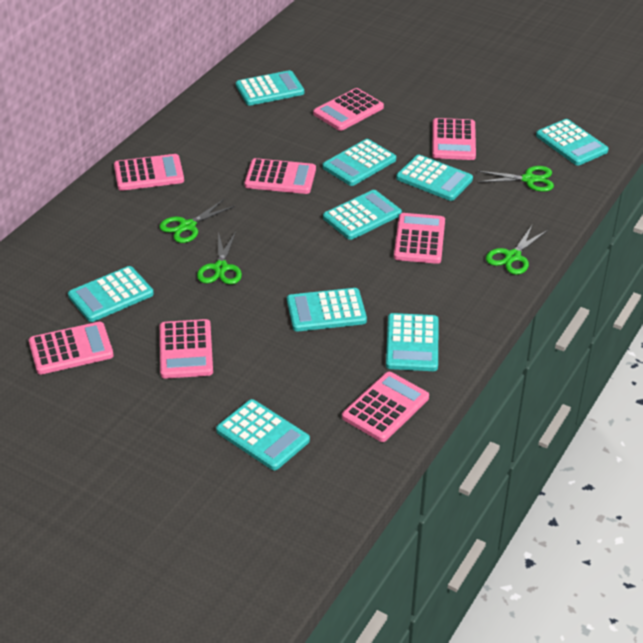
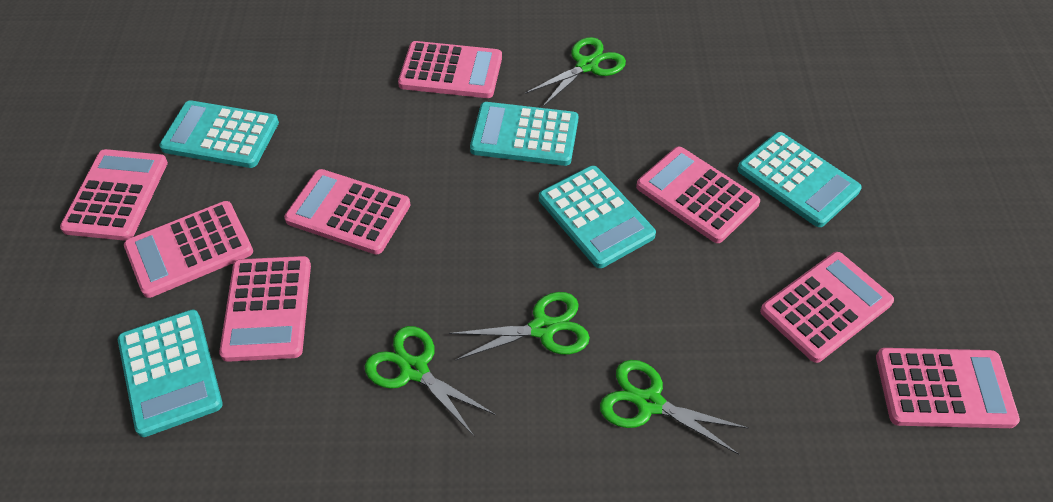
turquoise calculator: [68,266,154,322] [216,399,310,470] [236,70,304,106] [287,288,367,332] [323,139,396,186] [323,190,402,240] [386,313,438,371] [396,155,473,201] [536,119,609,165] = 9 -> [118,309,223,437] [159,101,279,168] [470,102,578,166] [539,166,656,268] [737,132,862,227] = 5

